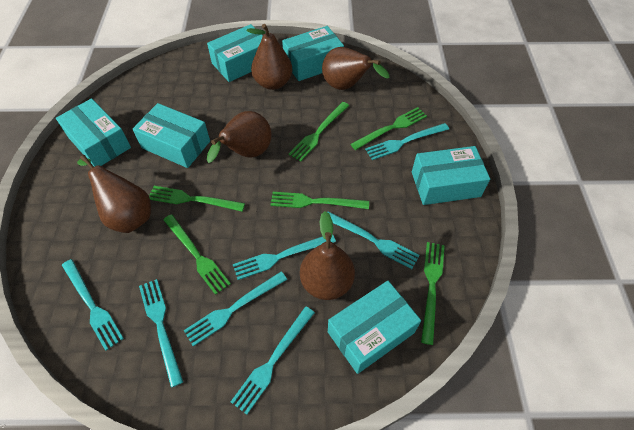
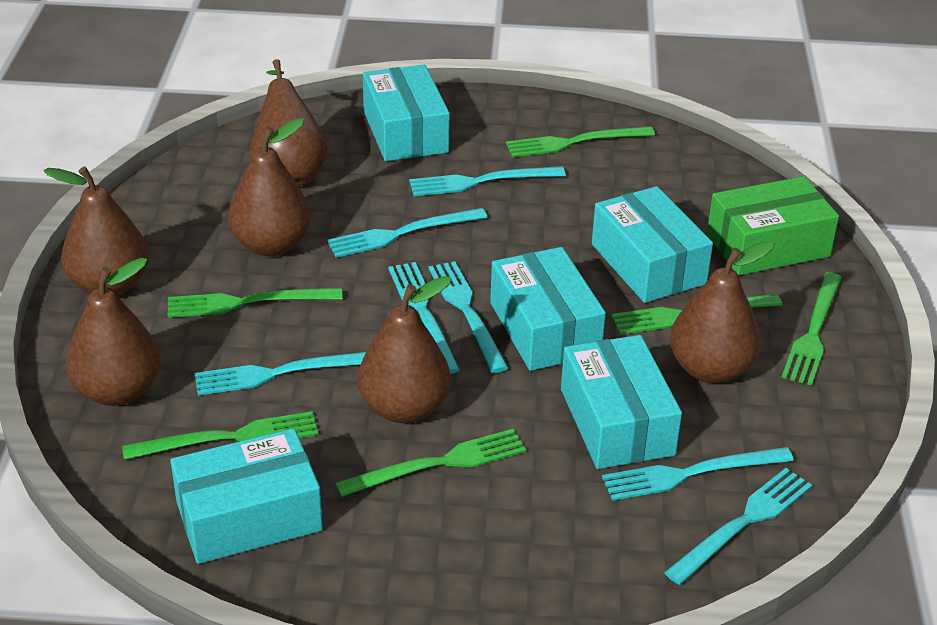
brown pear: [77,155,151,233] [207,111,271,163] [247,24,292,90] [300,211,355,300] [322,47,389,90] = 5 -> [44,166,149,295] [66,258,161,406] [228,118,311,256] [250,59,328,186] [358,276,452,423] [670,241,775,383] = 6
green box: none = 0 -> [707,176,839,275] = 1
turquoise box: [56,98,131,167] [133,103,210,168] [207,24,263,82] [282,26,344,81] [328,281,421,374] [412,146,490,205] = 6 -> [171,428,323,564] [363,65,450,161] [490,247,606,371] [561,335,682,469] [592,186,713,303] = 5

